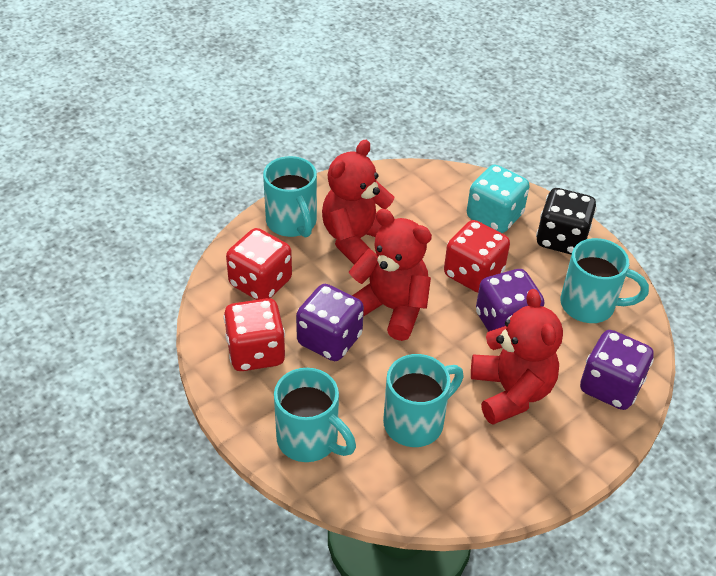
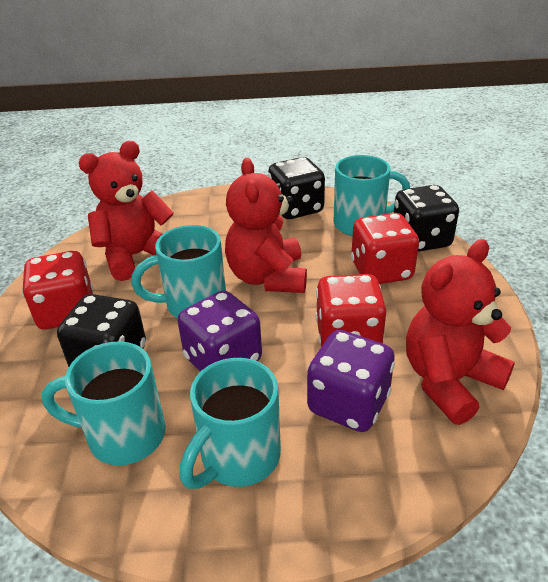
black dice: [536,188,597,255] = 1 -> [57,294,146,367] [268,157,325,219] [394,185,459,252] = 3
purple dice: [296,284,364,361] [476,269,544,332] [580,330,654,410] = 3 -> [177,291,262,372] [307,330,395,432] = 2
turquoise dice: [467,165,530,233] = 1 -> none = 0

